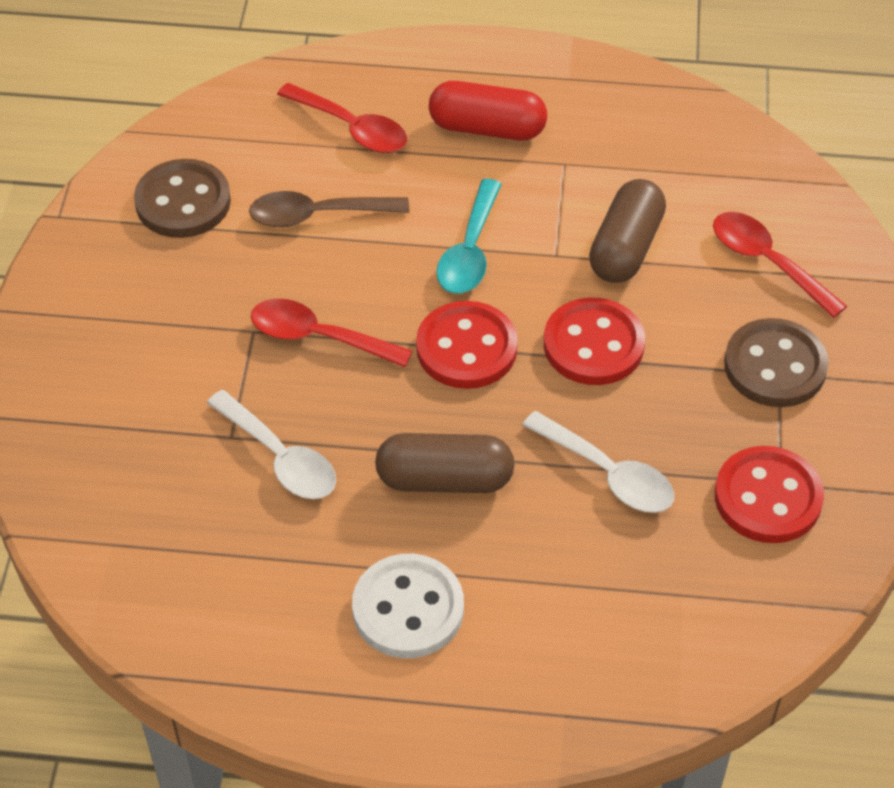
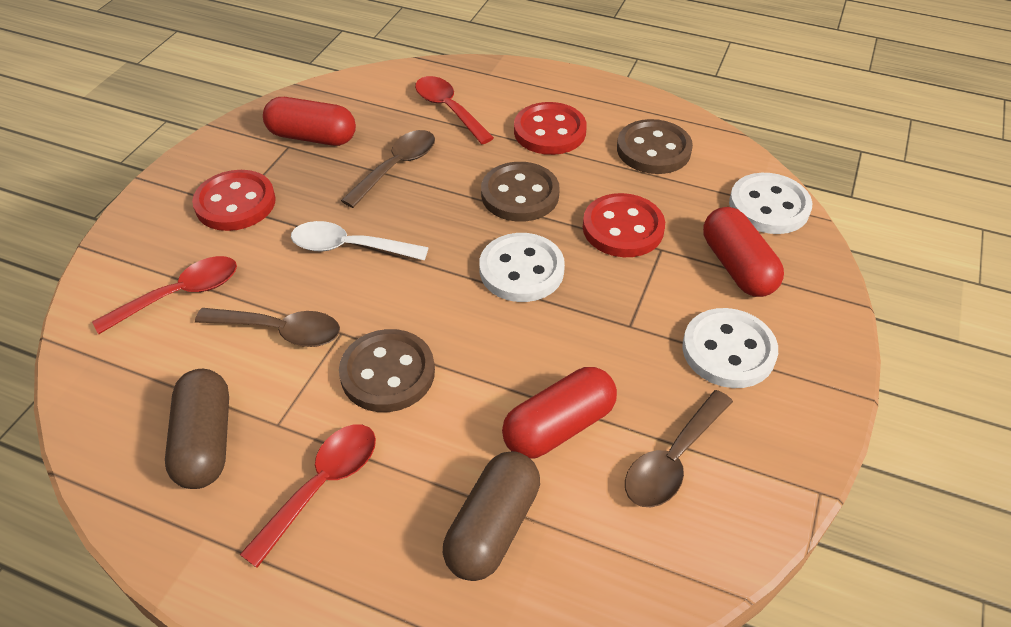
brown button: [134,159,231,238] [724,318,828,407] = 2 -> [339,329,435,412] [481,162,560,222] [617,119,693,174] = 3
brown spoon: [249,191,409,227] = 1 -> [195,308,340,347] [341,130,435,208] [625,390,733,507] = 3
red capsule: [429,81,547,140] = 1 -> [263,97,356,146] [502,367,617,459] [703,207,784,297] = 3
turquoise spoon: [436,179,502,294] = 1 -> none = 0
white button: [352,554,464,658] = 1 -> [479,233,565,302] [682,308,778,388] [729,173,812,234] = 3
white spoon: [207,390,336,499] [522,411,674,513] = 2 -> [291,221,429,261] = 1

